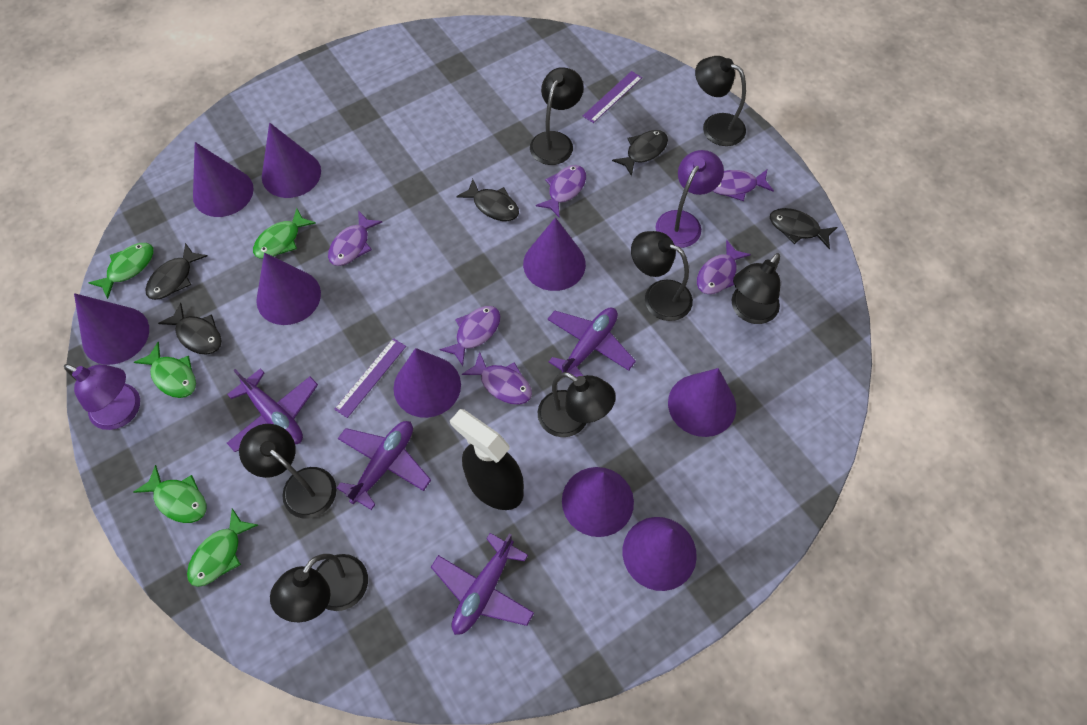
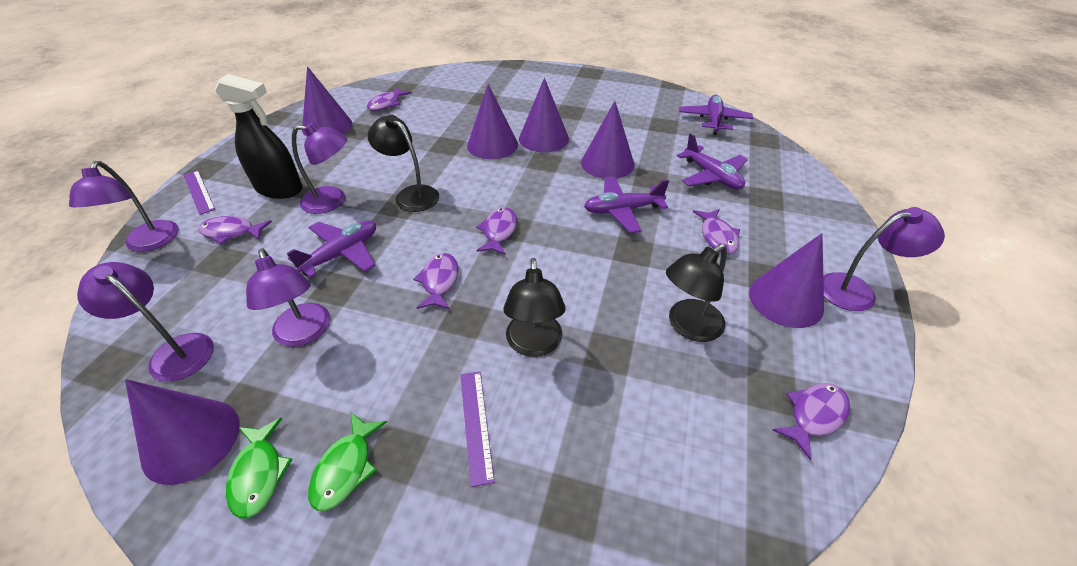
black fish: [145,243,207,300] [158,303,222,355] [456,179,519,221] [612,130,668,176] [770,208,838,249] = 5 -> none = 0
black lamp: [239,424,337,518] [270,554,368,622] [530,67,584,165] [538,372,616,437] [631,231,693,321] [695,56,746,146] [732,253,781,324] = 7 -> [368,115,439,212] [503,258,566,357] [666,244,727,342] = 3
green fish: [88,243,153,299] [133,465,206,523] [134,342,196,398] [187,508,258,587] [253,208,316,259] = 5 -> [226,418,292,519] [308,412,387,511] = 2
purple cone: [74,293,149,365] [193,142,254,217] [256,252,321,325] [262,123,321,198] [393,348,461,418] [523,217,586,291] [562,467,634,537] [623,517,697,591] [668,368,736,437] = 9 -> [125,379,240,485] [302,66,352,137] [467,84,518,159] [519,78,569,152] [581,101,634,179] [749,233,824,328] = 6
purple lamp: [64,364,140,430] [656,150,724,248] = 2 -> [69,161,179,252] [77,262,214,382] [246,248,330,347] [292,123,347,214] [823,207,945,311] = 5

